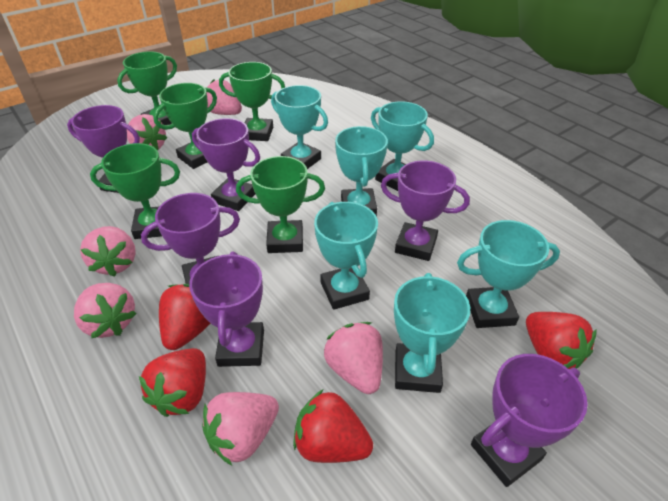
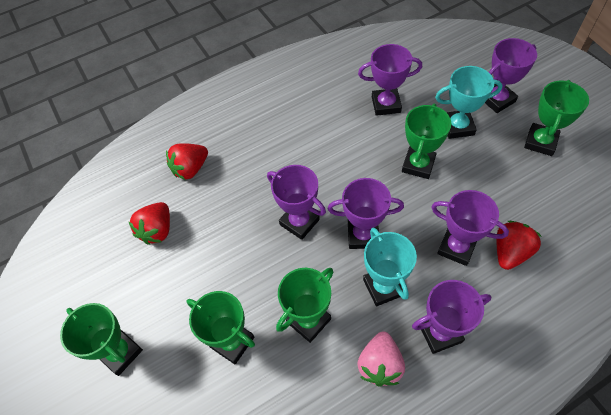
pink strawberry: [74,283,137,339] [80,226,136,277] [127,114,167,151] [202,392,279,465] [207,79,242,115] [324,322,383,394] = 6 -> [357,331,405,387] = 1
red strawberry: [139,348,206,417] [159,284,210,350] [293,390,373,463] [526,312,597,369] = 4 -> [129,202,170,245] [166,143,208,180] [497,221,542,270] = 3
turquoise trophy: [271,85,328,169] [314,202,378,310] [335,126,388,216] [371,101,434,191] [394,273,470,393] [457,220,560,328] = 6 -> [363,228,417,306] [435,66,502,139] = 2

